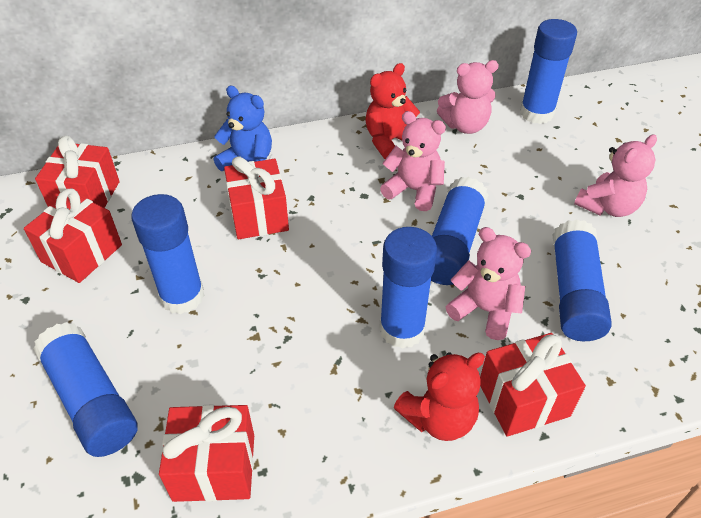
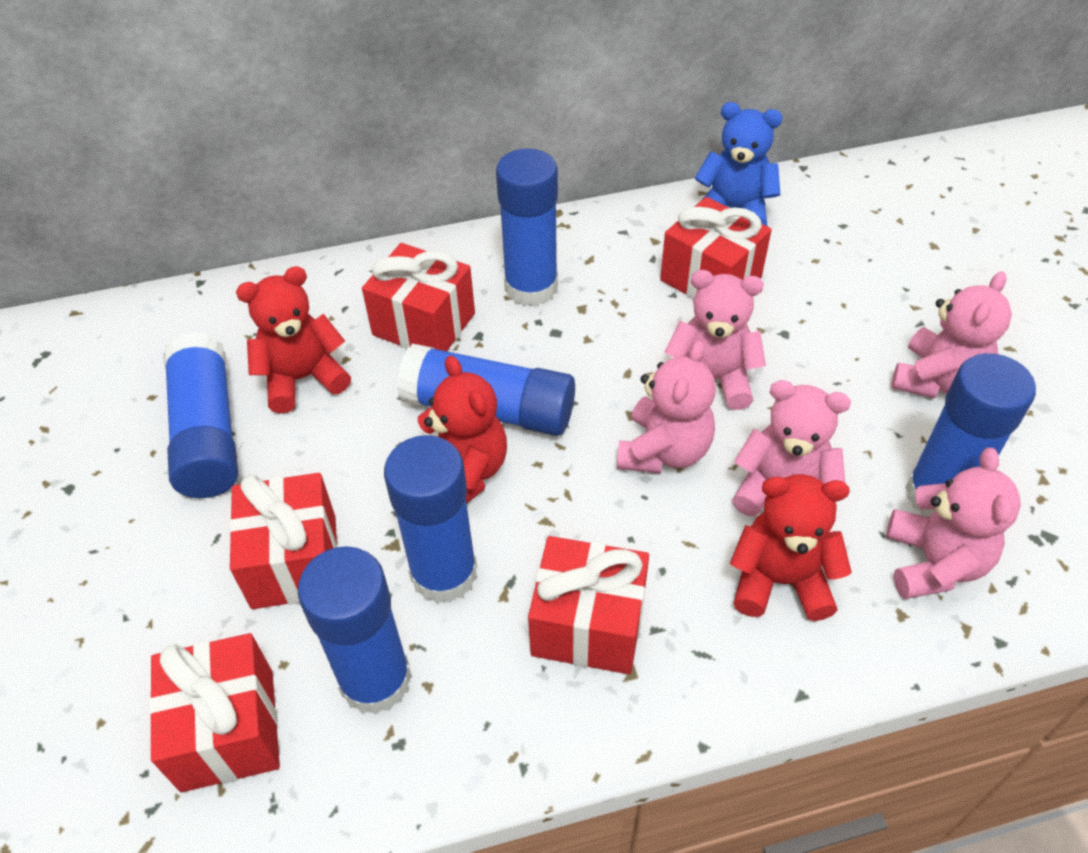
pink teddy bear: [380,111,446,211] [437,60,499,134] [446,227,531,340] [574,134,657,217] = 4 -> [617,340,716,473] [665,270,766,410] [732,380,851,516] [886,448,1021,599] [891,271,1012,398] = 5
red teddy bear: [365,63,420,159] [394,352,485,441] = 2 -> [236,266,351,414] [418,355,507,503] [730,474,852,621] = 3

